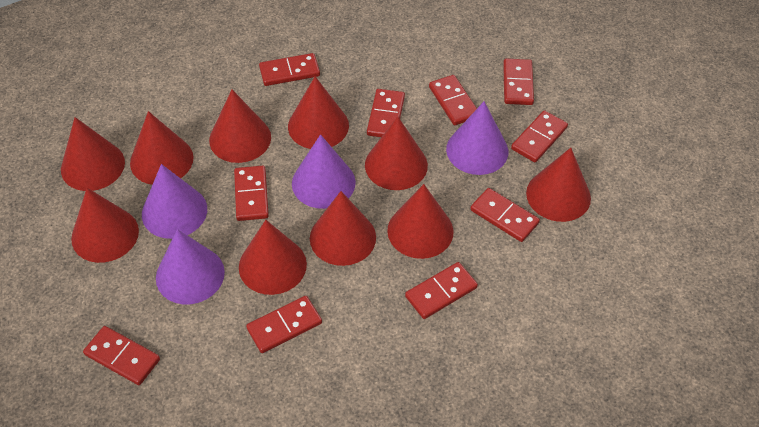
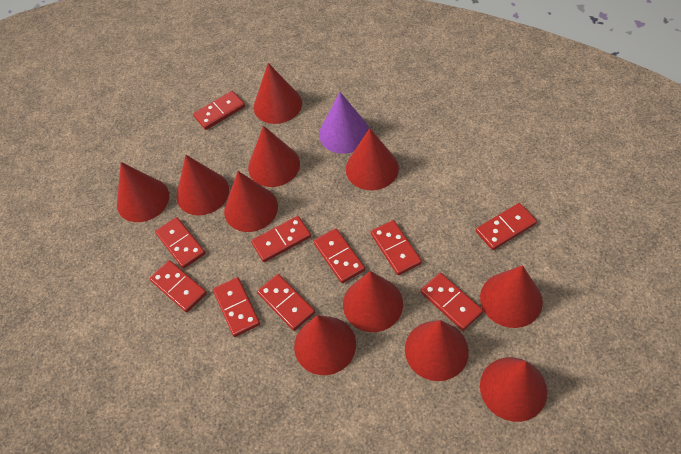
purple cone: [142,164,207,239] [156,229,225,304] [292,134,356,209] [446,102,508,175] = 4 -> [319,92,369,154] = 1
red cone: [61,117,125,191] [71,188,139,263] [130,111,194,185] [209,90,271,163] [239,220,307,295] [288,76,349,149] [310,191,376,266] [365,116,428,190] [387,184,454,259] [526,148,591,222] = 10 -> [117,162,169,222] [176,155,229,215] [224,171,278,232] [248,126,300,187] [254,63,302,124] [294,315,356,375] [343,271,403,332] [346,128,399,190] [405,320,469,381] [480,265,543,328] [480,357,547,422] = 11

